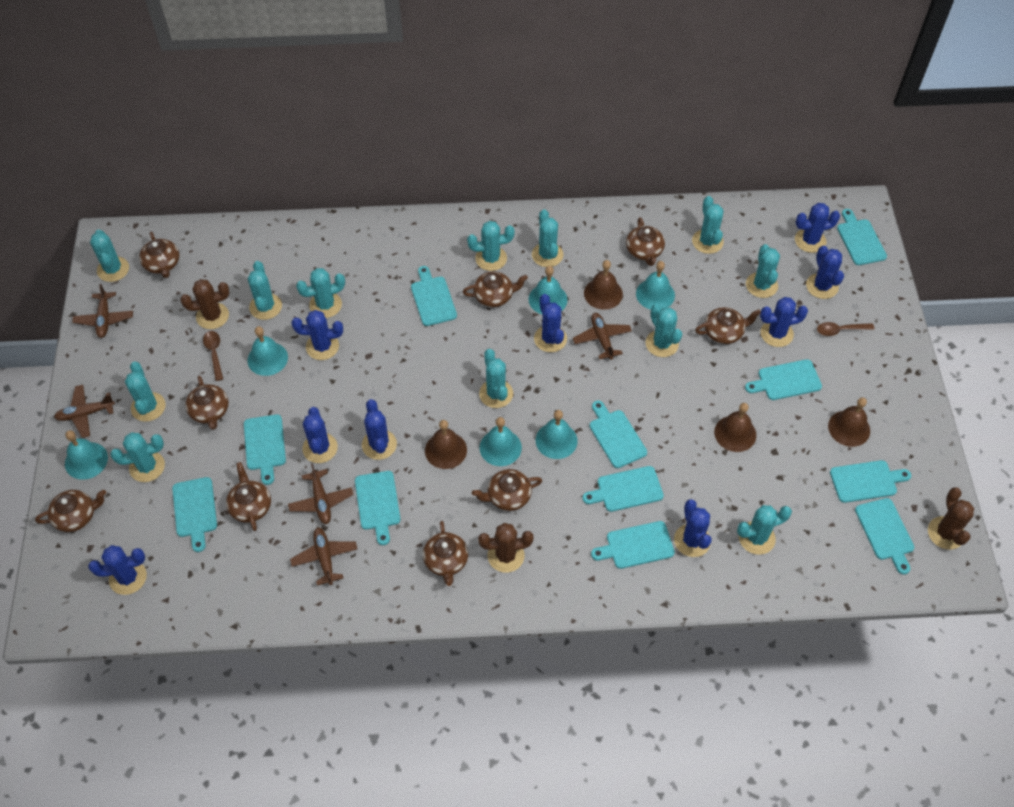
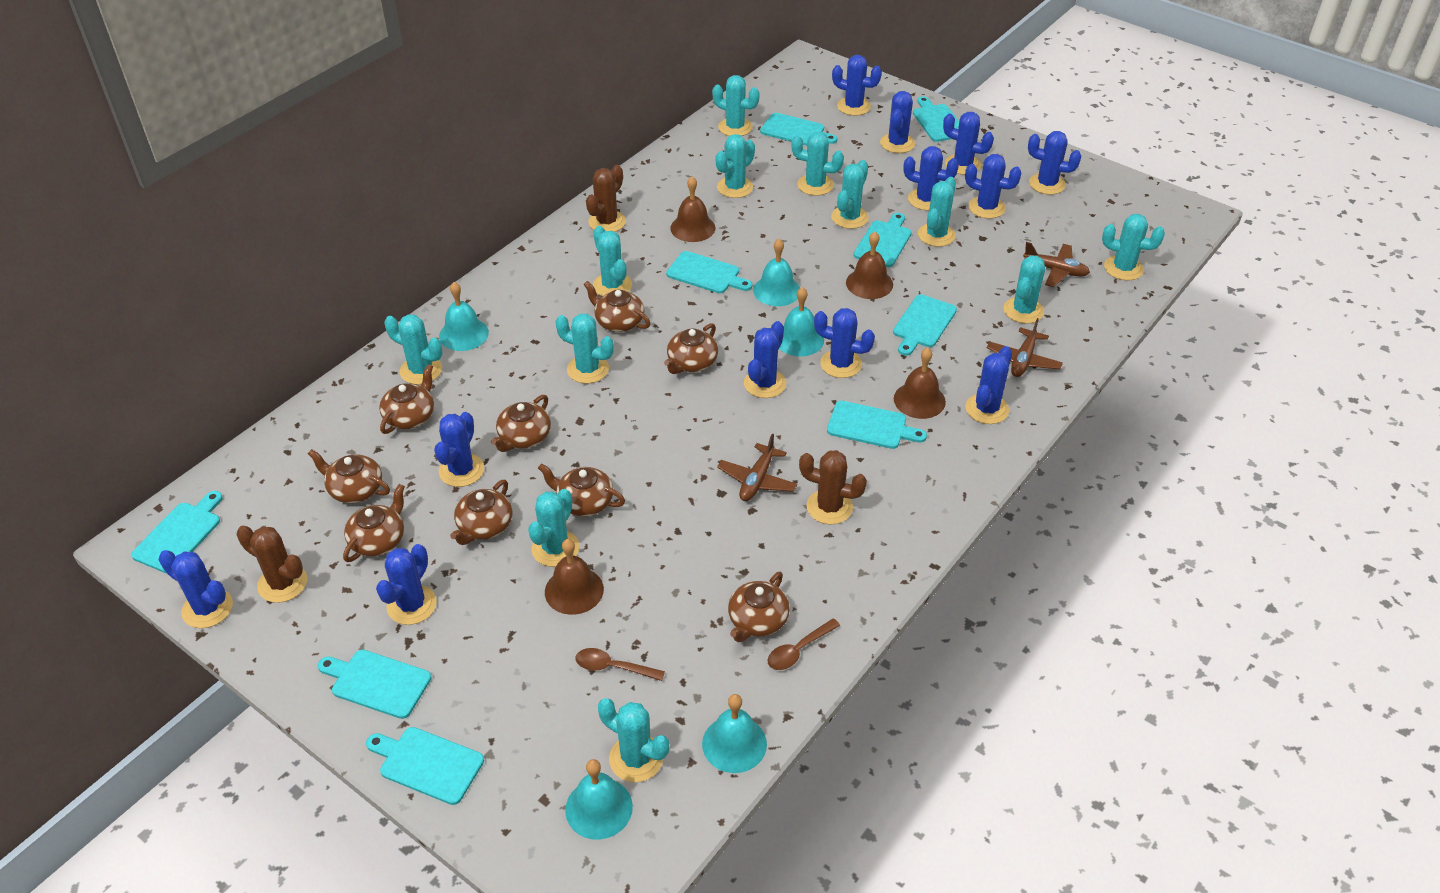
blue cactus: [88,545,147,595] [291,310,343,360] [302,407,338,463] [362,399,397,460] [534,294,567,352] [674,499,711,557] [760,297,808,347] [795,203,840,253] [806,246,844,299] = 9 -> [159,550,233,628] [376,544,437,625] [434,412,484,487] [744,321,786,398] [814,308,875,378] [832,55,882,116] [880,91,915,153] [903,146,959,211] [943,112,994,175] [965,154,1022,219] [966,346,1012,424] [1028,131,1081,195] = 12
brown plane: [54,385,115,438] [72,284,133,338] [288,463,354,524] [290,528,357,585] [573,313,632,360] = 5 -> [717,434,797,501] [987,318,1063,377] [1023,242,1090,287] = 3
turquoise bell: [65,430,108,480] [247,326,288,376] [479,417,522,466] [528,266,568,315] [536,410,578,459] [636,261,675,310] = 6 -> [439,282,489,351] [565,759,633,840] [702,694,767,773] [753,239,800,306] [779,287,824,357] = 5
turquoise cutting board: [172,477,217,552] [244,414,286,485] [355,471,401,545] [411,266,457,326] [582,466,664,512] [589,400,647,468] [591,521,675,569] [745,359,822,400] [830,460,911,503] [837,209,887,265] [855,498,914,575] = 11 -> [131,491,223,573] [318,650,431,719] [366,727,484,805] [666,251,753,293] [760,113,837,146] [827,401,927,449] [854,213,911,267] [893,294,957,356] [913,96,959,142] = 9

